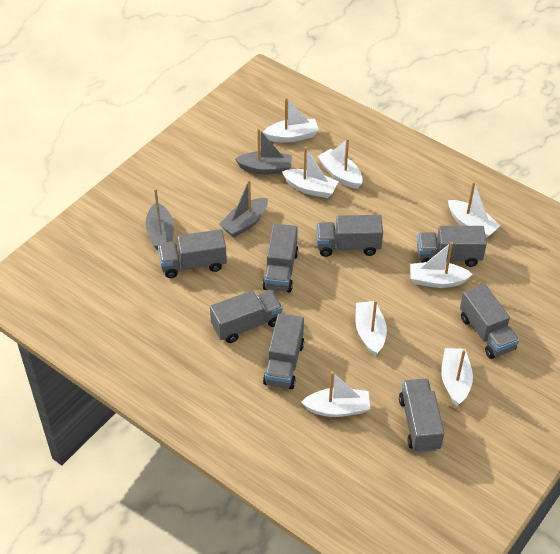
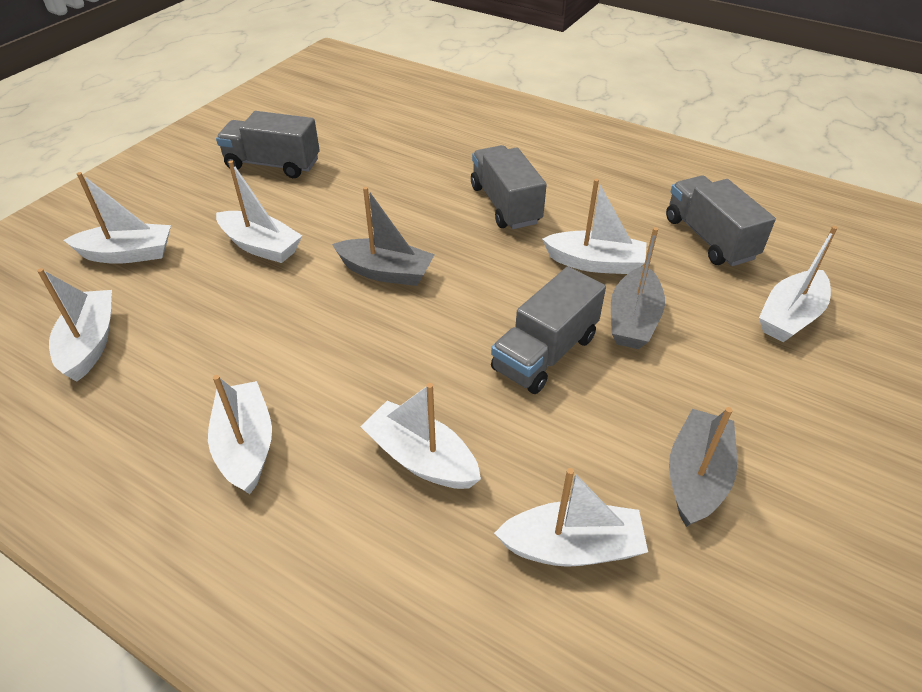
grey truck: [158,229,227,278] [210,290,283,343] [262,224,299,293] [263,313,304,389] [316,215,383,257] [399,379,444,453] [417,226,487,267] [460,284,519,359] = 8 -> [216,111,320,178] [471,145,547,229] [491,266,606,394] [666,176,776,266] = 4

